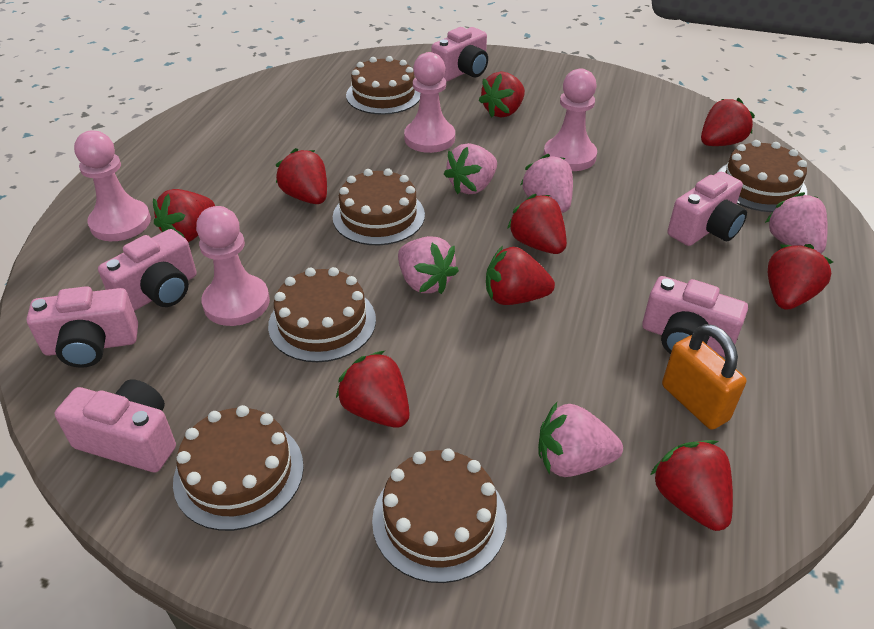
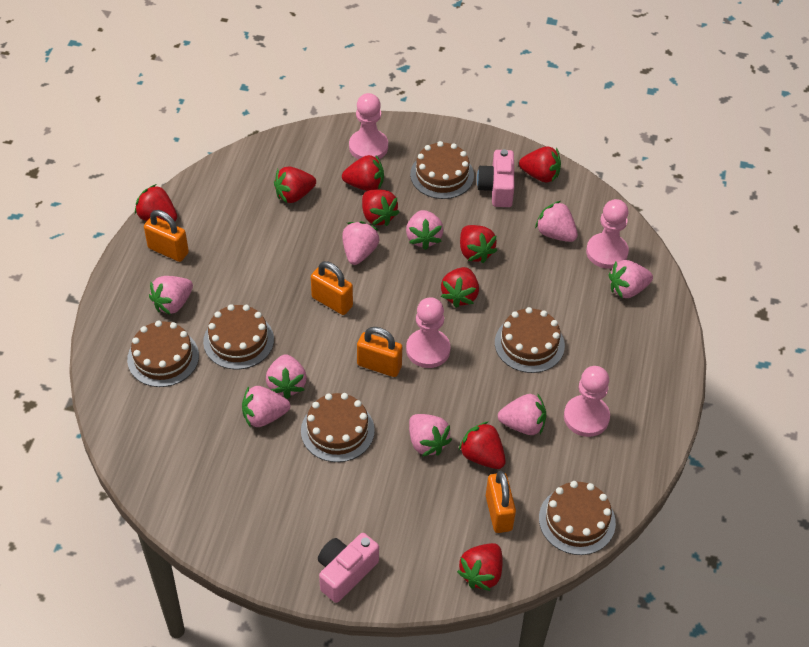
orange padlock: [662,324,746,430] = 1 -> [144,210,189,262] [311,261,353,315] [357,327,402,377] [486,471,516,533] = 4
pink camera: [27,286,138,368] [55,379,176,472] [98,229,197,311] [431,27,488,82] [642,276,748,357] [668,172,747,246] = 6 -> [318,533,379,603] [477,149,514,207] = 2
pink strawberry: [398,236,459,294] [444,143,497,194] [521,154,573,213] [538,402,623,477] [765,192,828,253] = 5 -> [149,276,193,315] [242,386,290,428] [266,354,307,399] [342,221,379,265] [406,210,444,250] [409,414,452,457] [498,394,546,435] [535,201,578,242] [608,260,653,298] = 9

